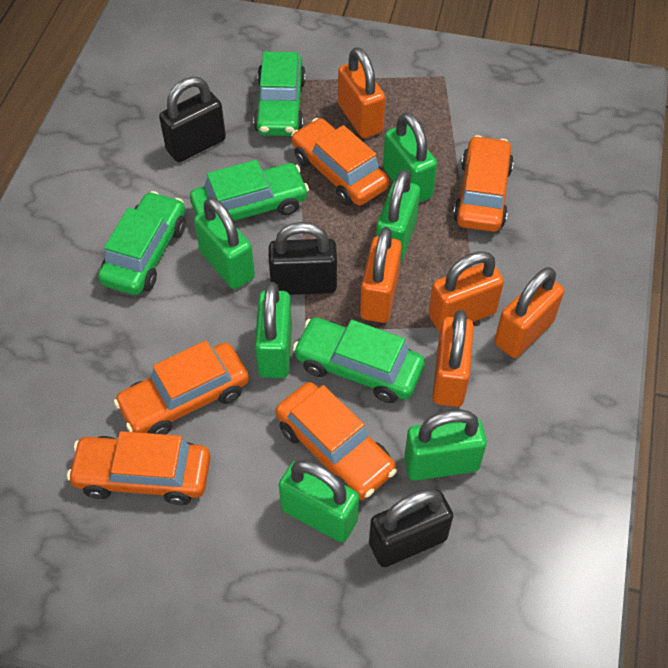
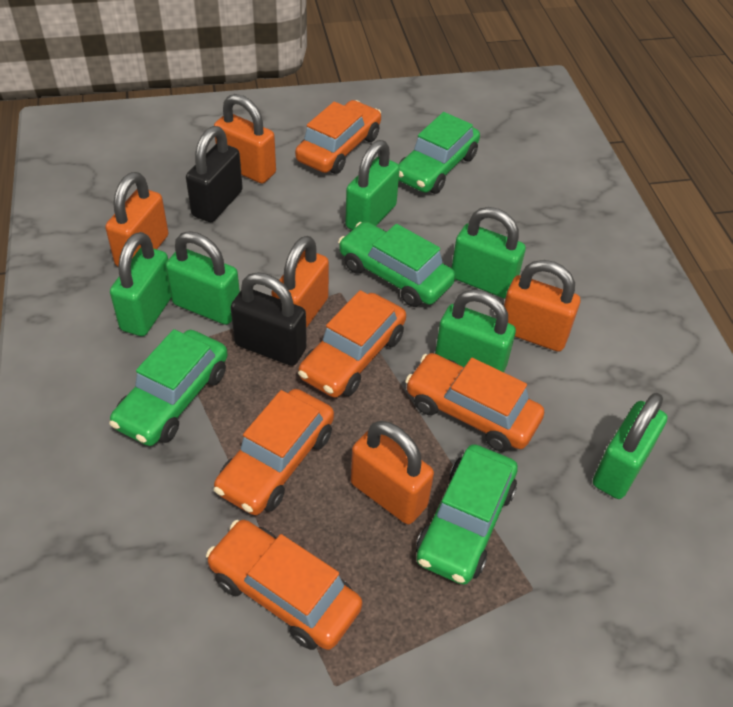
black padlock: [159,77,226,162] [269,222,337,295] [369,489,453,567] = 3 -> [186,126,243,222] [231,272,307,366] = 2

